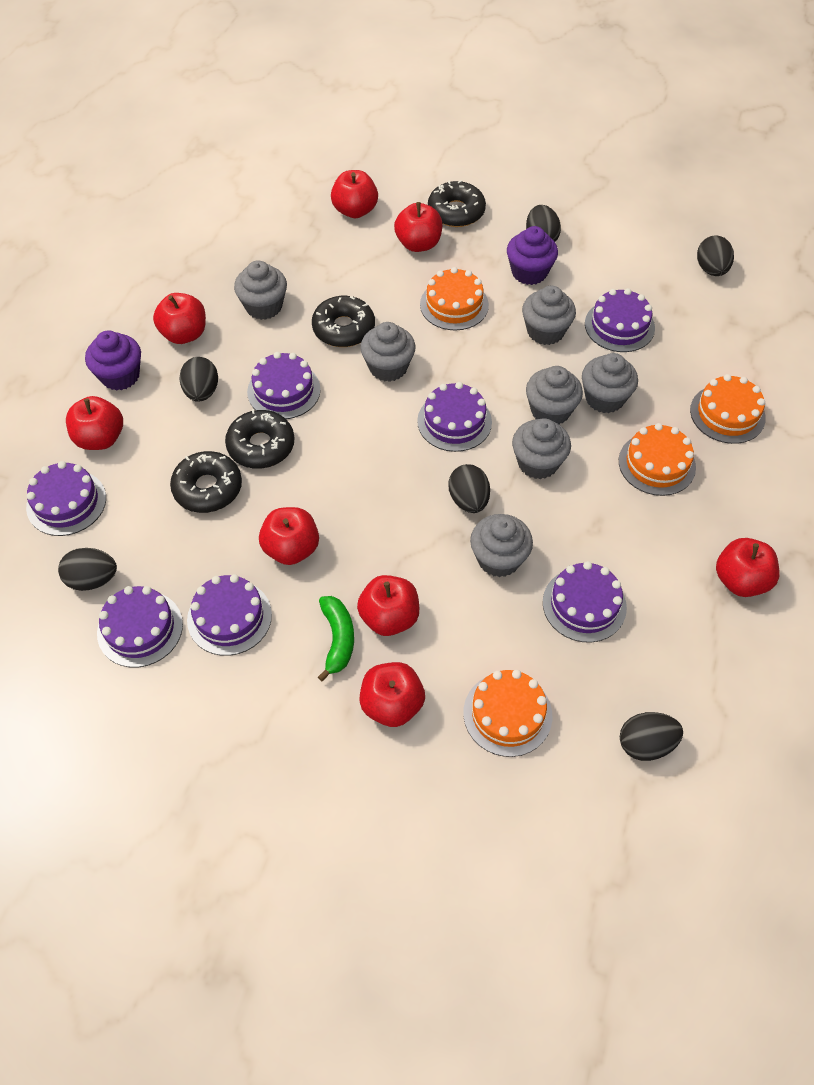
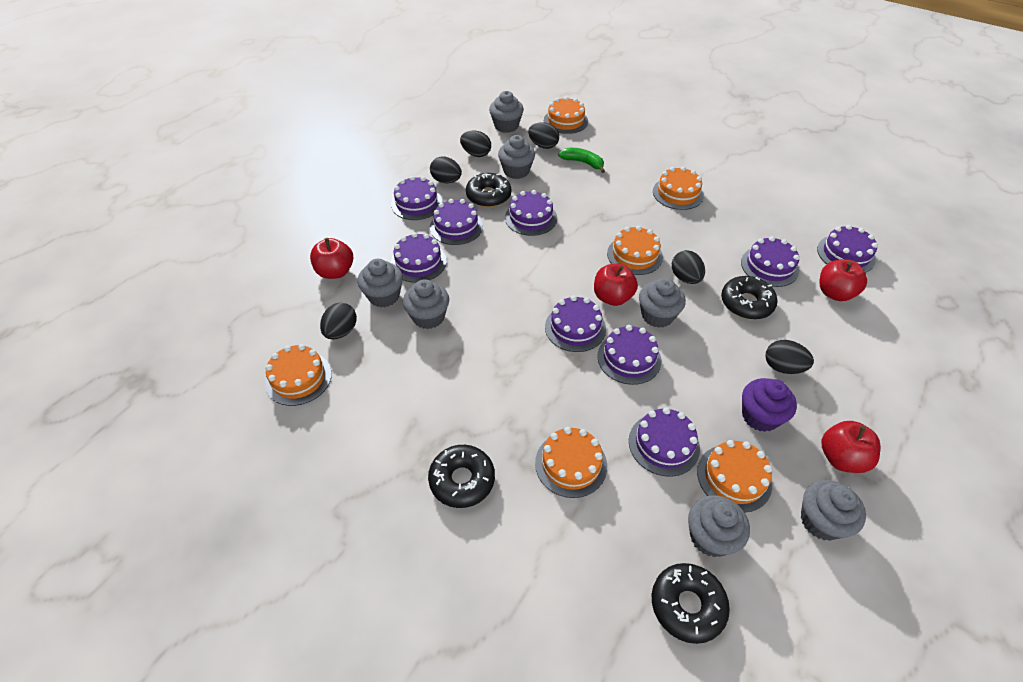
orange cake: [420,267,489,330] [463,670,553,757] [619,423,696,496] [690,374,766,444] = 4 -> [265,344,332,406] [535,427,607,498] [544,96,588,134] [607,226,663,275] [653,166,704,210] [697,440,772,512] = 6
purple cake: [26,461,106,536] [97,586,183,668] [187,574,272,656] [247,352,321,419] [417,382,492,452] [543,561,627,643] [585,288,655,352] = 7 -> [391,176,442,220] [391,233,447,283] [430,199,483,245] [505,190,557,236] [545,295,606,352] [597,325,661,385] [629,407,700,477] [741,236,800,287] [817,225,878,273] = 9
purple cupcake: [85,331,141,391] [507,226,558,285] = 2 -> [742,378,797,432] = 1
red apple: [66,396,123,450] [153,293,206,344] [259,507,319,565] [331,170,378,218] [357,575,419,636] [360,662,425,727] [394,202,442,252] [716,538,780,597] = 8 -> [310,238,353,279] [594,264,638,306] [819,259,867,301] [821,421,880,473] = 4

